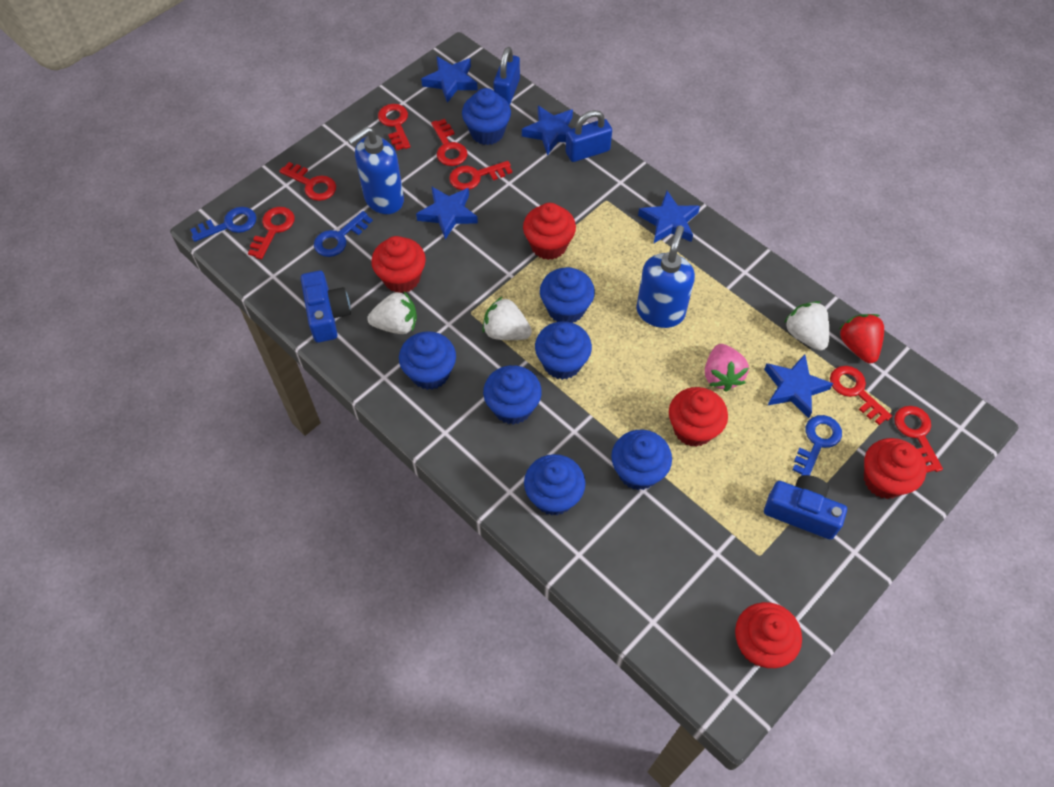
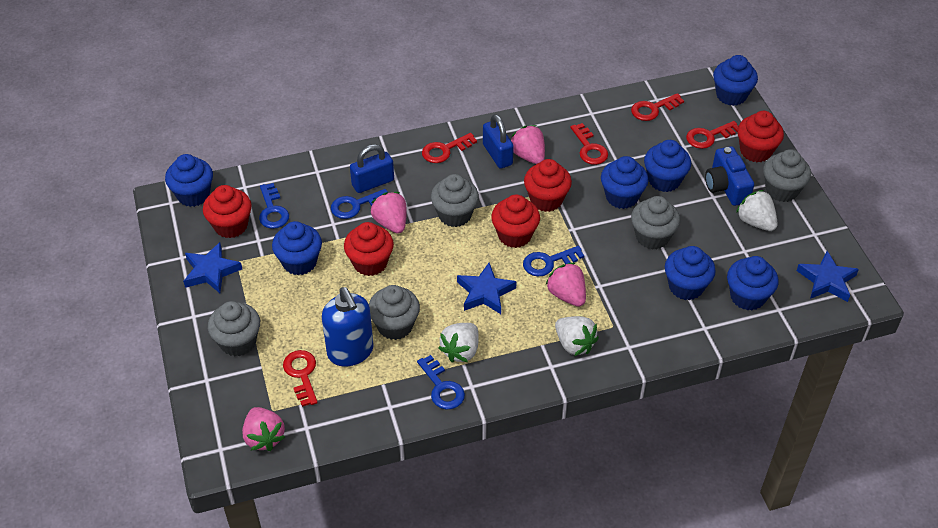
blue camera: [301,271,351,343] [764,475,847,540] = 2 -> [705,146,754,206] = 1
blue key: [190,207,256,242] [314,211,373,257] [792,415,842,476] = 3 -> [259,183,289,229] [331,189,388,219] [417,355,465,409] [523,246,584,276] = 4
blue soap dispenser: [347,126,404,214] [636,225,695,328] = 2 -> [322,287,373,367] = 1
blue star: [416,186,478,239] [421,56,478,103] [522,106,573,155] [638,191,700,243] [764,354,833,418] = 5 -> [183,242,242,293] [457,262,517,314] [797,251,859,302] = 3
grey cupcake: none = 0 -> [208,301,260,357] [369,285,420,340] [431,174,479,227] [631,196,680,250] [763,149,811,202] = 5
pink strawberry: [705,344,749,392] = 1 -> [242,407,285,451] [371,192,407,234] [511,125,545,164] [546,263,586,307] = 4
red key: [248,207,295,259] [279,162,336,201] [378,104,411,150] [431,119,467,166] [449,161,512,190] [830,366,892,425] [894,406,943,473] = 7 -> [283,350,318,407] [422,133,477,163] [570,123,608,165] [631,93,684,121] [686,121,738,149] = 5
red strawberry: [838,314,884,364] = 1 -> none = 0

